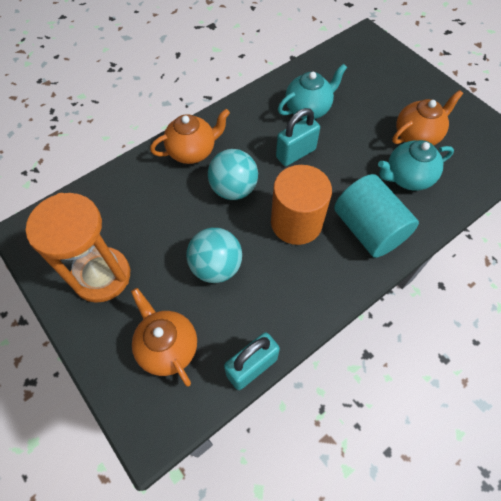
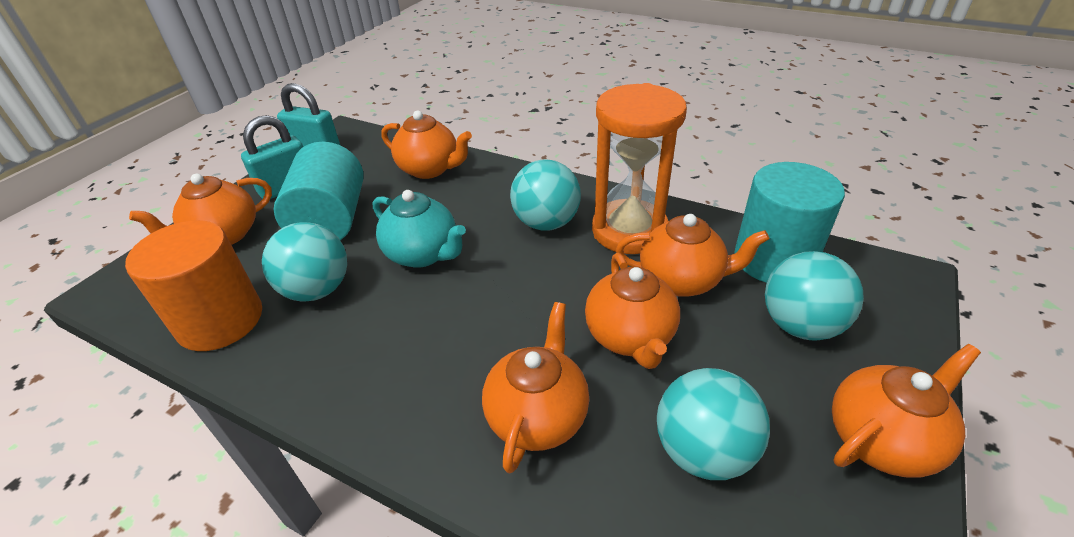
orange teapot: [131,288,197,387] [150,109,230,164] [392,90,463,145] = 3 -> [129,174,272,245] [382,111,472,179] [482,302,589,473] [585,253,680,369] [616,214,769,297] [832,344,981,478] = 6
turquoise ball: [186,228,242,283] [208,149,258,200] = 2 -> [262,222,347,302] [510,159,581,230] [657,368,770,480] [765,251,864,340] = 4
turquoise cylinder: [334,174,419,258] = 1 -> [274,142,364,240] [734,162,845,283] = 2
turquoise teapot: [278,63,347,119] [378,140,454,191] = 2 -> [373,190,466,268] = 1

